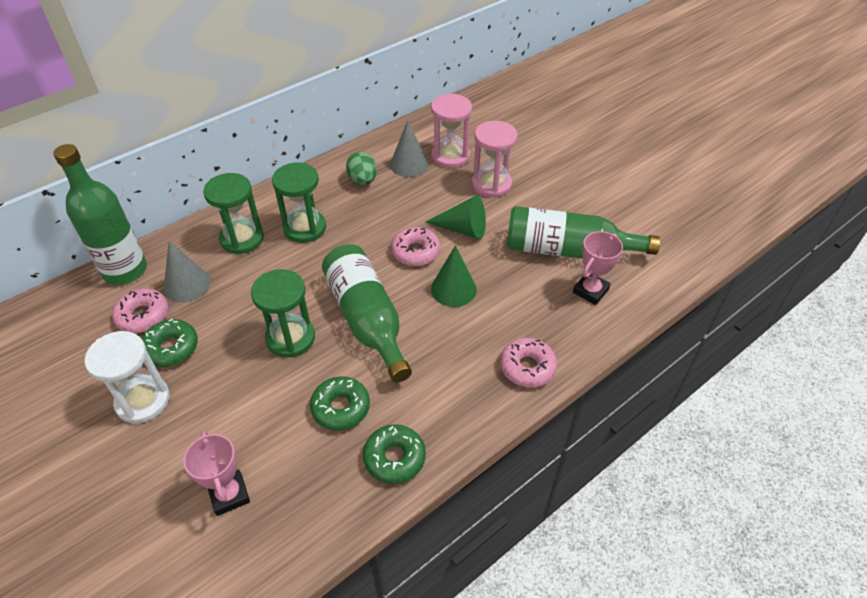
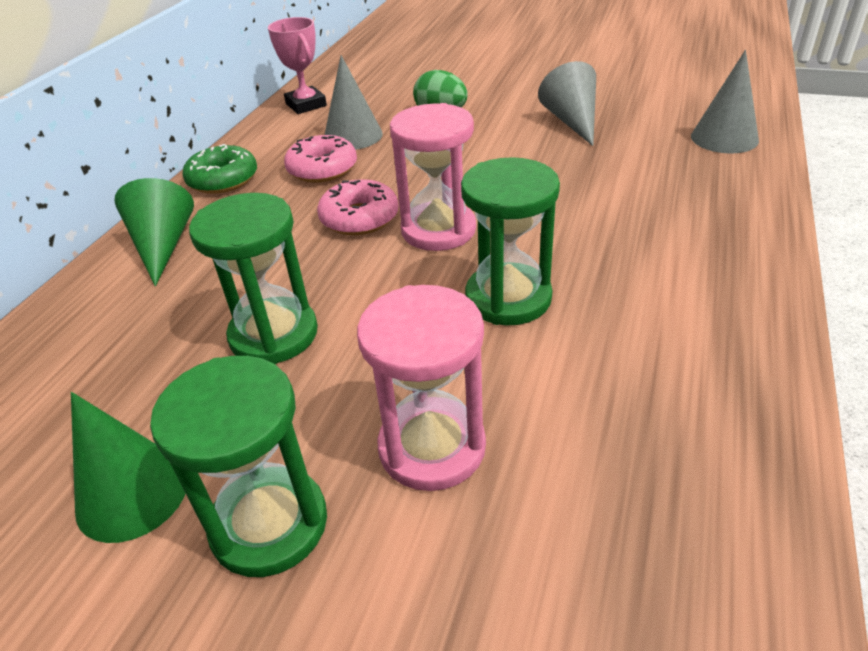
green bottle: [53,144,147,285] [322,244,412,382] [507,206,660,259] = 3 -> none = 0
green donut: [141,319,198,367] [310,376,370,430] [363,424,426,484] = 3 -> [182,144,257,194] = 1
grey cone: [164,241,210,302] [390,120,429,177] = 2 -> [325,55,383,150] [538,61,596,146] [691,50,759,153] = 3
pink donut: [112,288,169,333] [391,227,440,266] [500,338,557,387] = 3 -> [284,135,357,183] [317,179,399,235] = 2
pink trophy: [183,430,250,516] [573,231,623,305] = 2 -> [268,17,327,114] = 1
white hourglass: [85,331,170,424] = 1 -> none = 0

